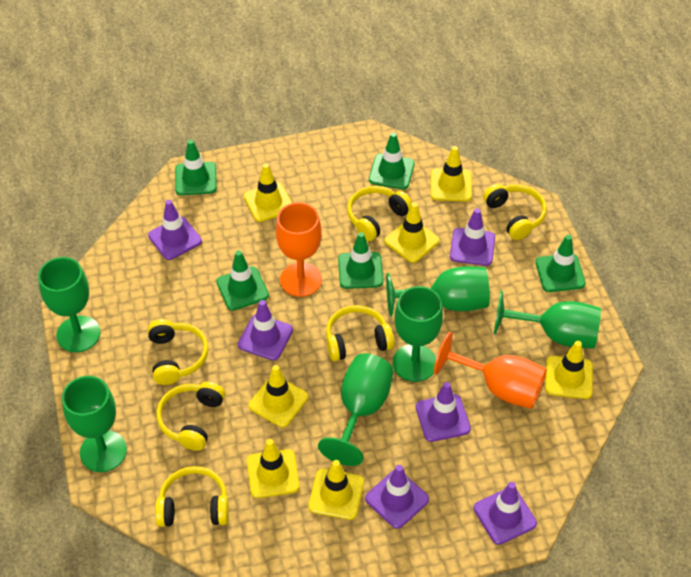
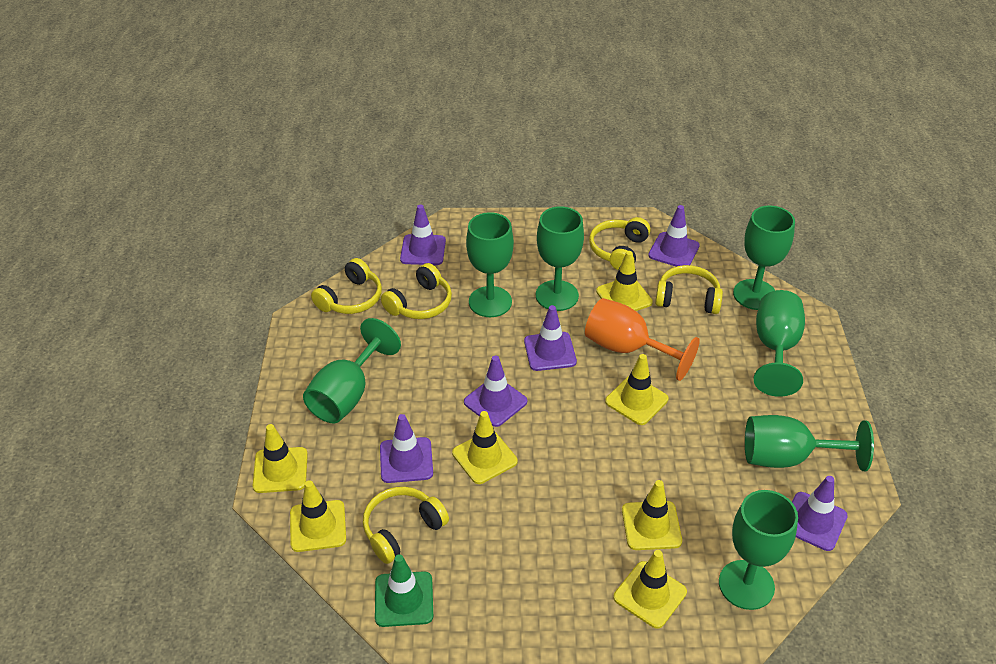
green goblet: [38,257,101,352] [62,376,127,472] [318,354,394,466] [386,266,490,316] [393,286,443,382] [494,291,601,349] = 6 -> [303,318,401,423] [466,212,514,317] [536,206,584,311] [719,490,798,610] [733,205,795,310] [745,415,874,471] [754,290,805,397] = 7
green traffic cone: [175,140,217,195] [216,251,269,311] [338,232,383,289] [369,132,415,189] [536,235,586,292] = 5 -> [375,554,433,627] = 1
orange goblet: [276,202,322,297] [434,332,547,409] = 2 -> [585,298,700,381] = 1
yellow headphones: [148,319,208,385] [155,466,229,527] [156,382,225,451] [326,305,394,361] [347,186,412,241] [483,184,547,240] = 6 -> [311,258,382,314] [363,487,449,564] [381,263,452,319] [589,217,651,270] [655,265,723,314] = 5

